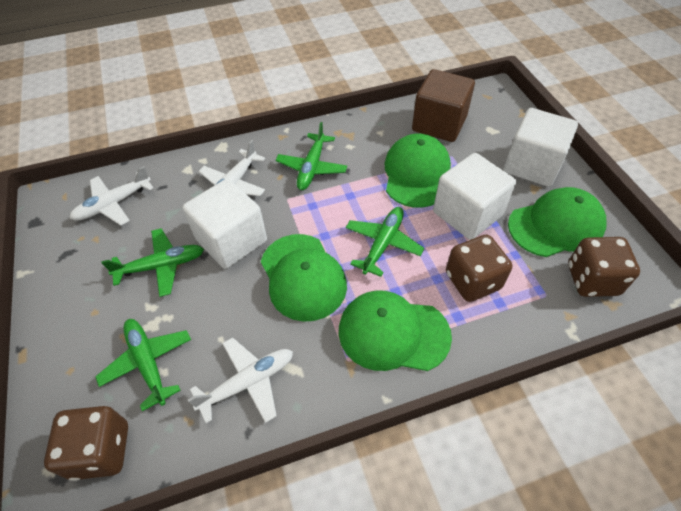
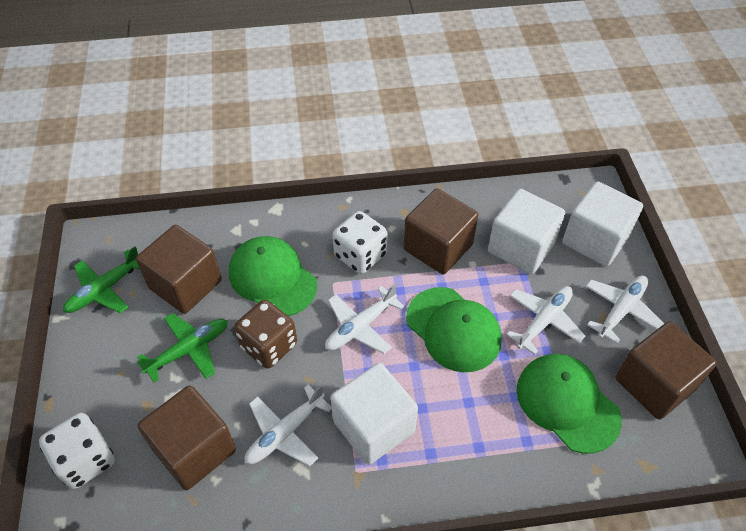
brown cube: [412,69,475,142] = 1 -> [136,225,222,314] [138,385,236,490] [404,188,478,274] [615,321,717,419] = 4
brown dice: [44,406,128,481] [446,235,512,302] [568,237,640,297] = 3 -> [234,300,297,368] = 1
green cap: [261,234,347,322] [339,290,452,371] [385,134,451,208] [508,187,606,257] = 4 -> [229,236,317,316] [406,287,502,372] [517,354,622,453] = 3
green plane: [95,319,191,411] [101,228,204,297] [276,122,347,190] [346,207,424,277] = 4 -> [63,246,140,313] [137,313,228,382] = 2
white dice: none = 0 -> [39,413,115,489] [333,211,388,274] = 2
white plane: [70,166,154,225] [188,337,293,423] [198,140,265,196] = 3 -> [244,385,332,466] [325,284,404,354] [507,286,585,355] [585,275,664,344] = 4

